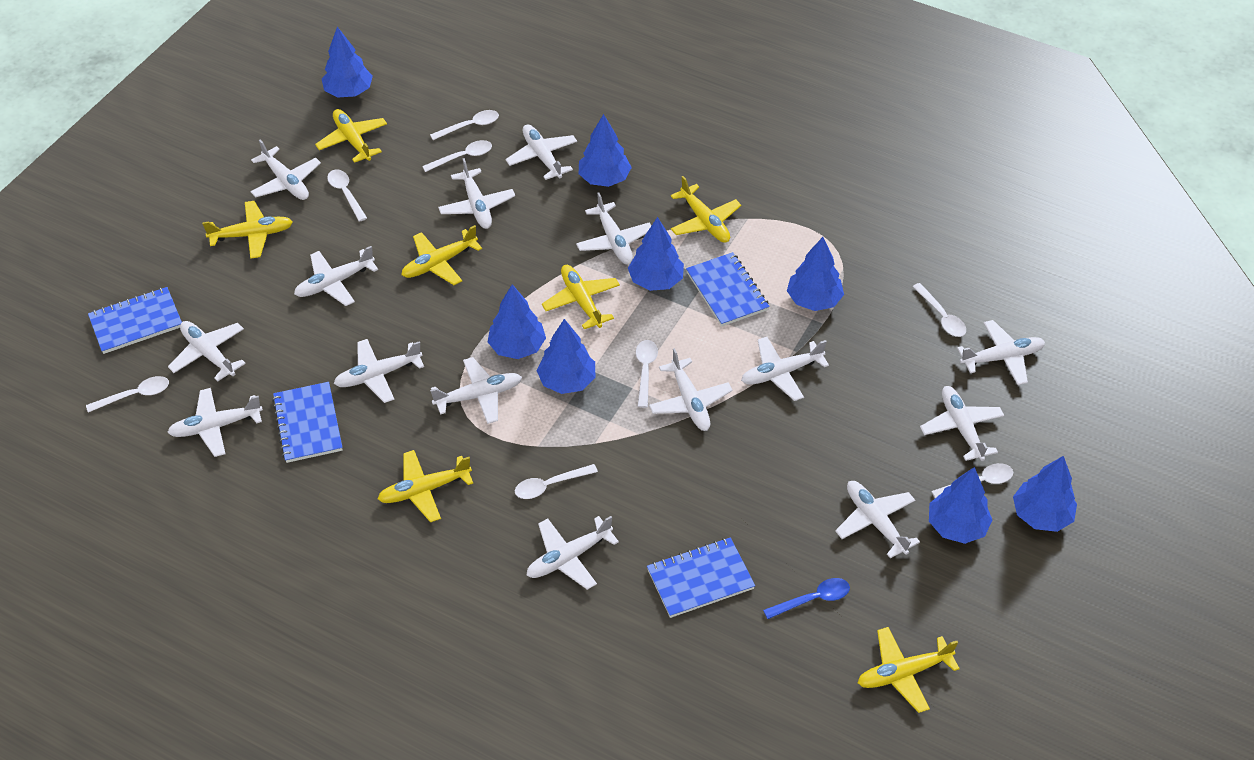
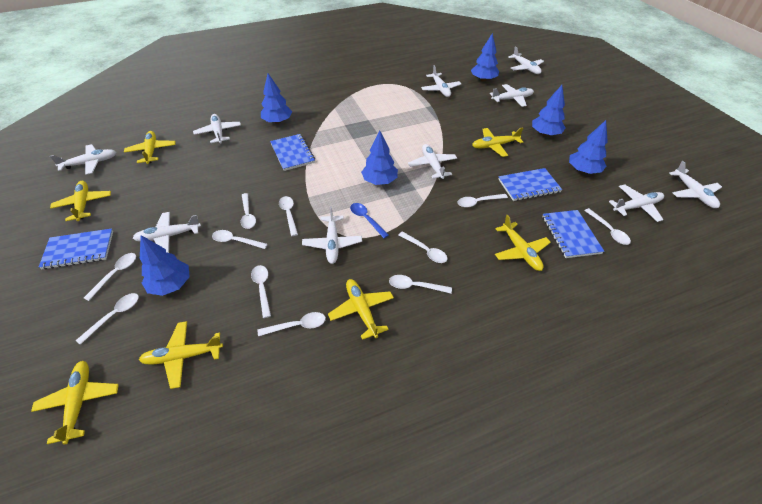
blue tree: [322,27,373,98] [488,284,546,359] [537,319,595,394] [579,114,632,187] [628,217,684,291] [787,237,844,311] [929,467,993,544] [1013,456,1077,532] = 8 -> [140,235,190,296] [261,73,292,124] [361,131,398,185] [471,33,499,82] [532,85,566,136] [569,120,608,174] = 6
white plane: [167,388,263,457] [168,321,246,382] [250,140,321,200] [294,246,378,306] [334,339,424,403] [430,357,522,424] [438,158,515,229] [505,124,577,180] [527,516,619,590] [576,193,651,264] [649,348,732,431] [741,337,829,401] [835,481,920,558] [920,386,1004,461] [957,320,1045,385] = 15 -> [50,144,116,175] [133,212,201,253] [193,114,241,143] [302,206,362,264] [408,144,457,179] [421,65,461,97] [490,84,534,107] [508,46,544,74] [609,184,664,222] [669,161,722,208] = 10
white spoon: [86,376,169,412] [327,169,367,222] [422,140,492,172] [430,110,499,140] [515,464,598,499] [636,340,658,408] [913,283,966,337] [931,463,1013,498] = 8 -> [76,293,139,345] [84,253,136,301] [212,230,268,249] [240,193,256,229] [251,265,271,318] [258,312,326,336] [279,196,298,236] [389,275,452,293] [399,231,447,263] [458,194,508,207] [584,208,631,245] = 11

